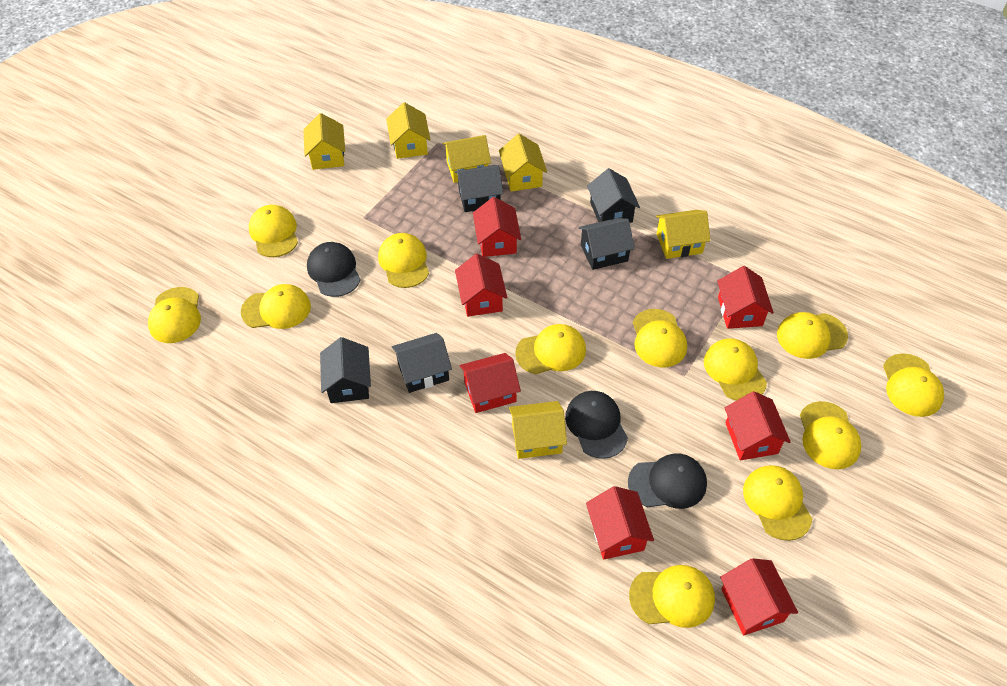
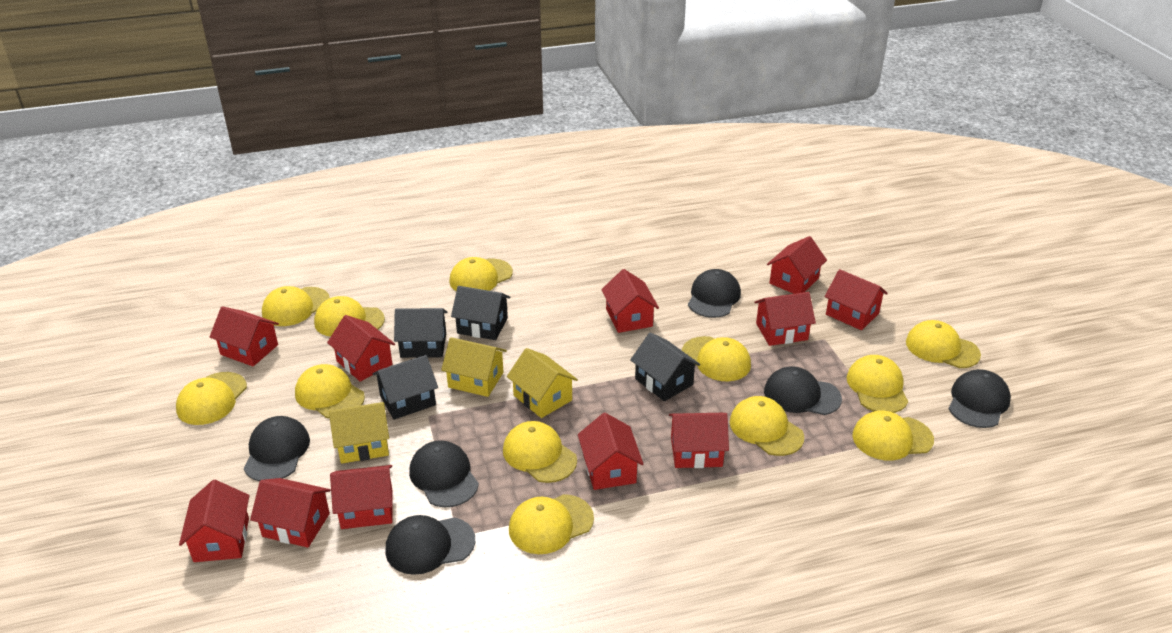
black cap: [307,242,361,297] [565,391,628,459] [628,453,707,509] = 3 -> [244,416,310,481] [385,515,475,575] [409,440,479,507] [688,269,741,318] [764,366,842,415] [949,369,1011,428] = 6
black house: [320,337,371,403] [392,333,452,393] [455,165,503,212] [578,218,635,270] [587,168,640,223] = 5 -> [372,355,438,420] [394,308,447,358] [451,286,510,340] [630,332,700,401] = 4
red house: [455,254,507,317] [459,353,521,413] [473,197,521,257] [586,486,654,560] [717,266,774,329] [720,558,798,635] [725,391,791,461] = 7 -> [179,480,249,562] [210,306,279,366] [250,478,331,548] [327,315,395,382] [330,465,393,529] [578,413,643,490] [601,269,659,333] [669,413,729,468] [754,292,816,346] [767,236,827,294] [825,269,888,330] = 11
yellow house: [303,113,345,170] [386,102,431,159] [443,135,491,183] [499,134,547,192] [509,401,567,459] [656,210,711,259] = 6 -> [329,402,389,464] [441,337,507,397] [507,348,578,418] = 3

